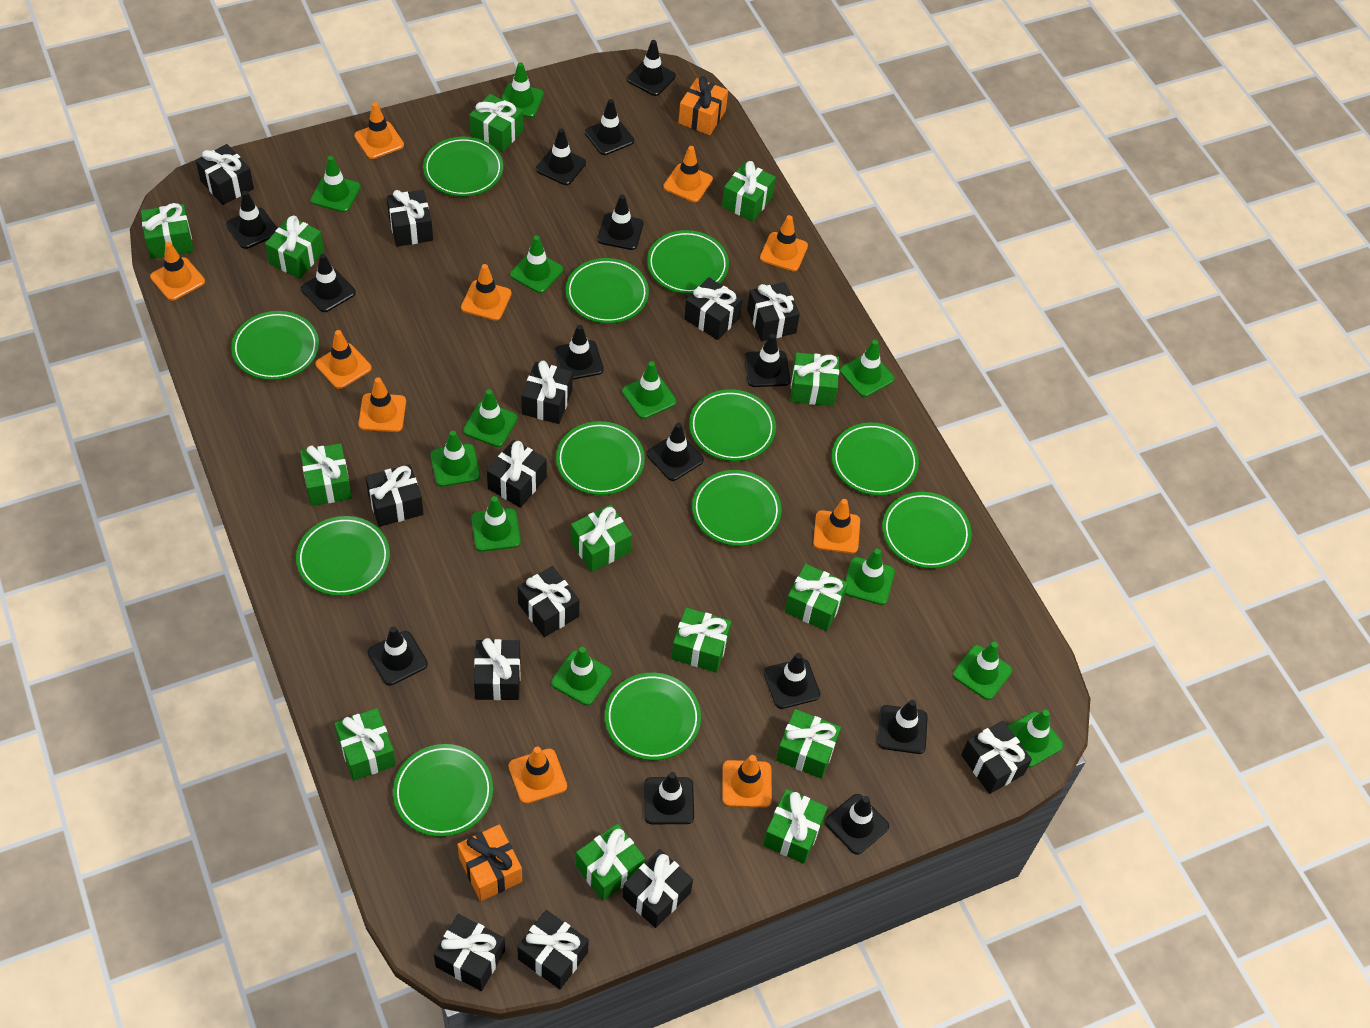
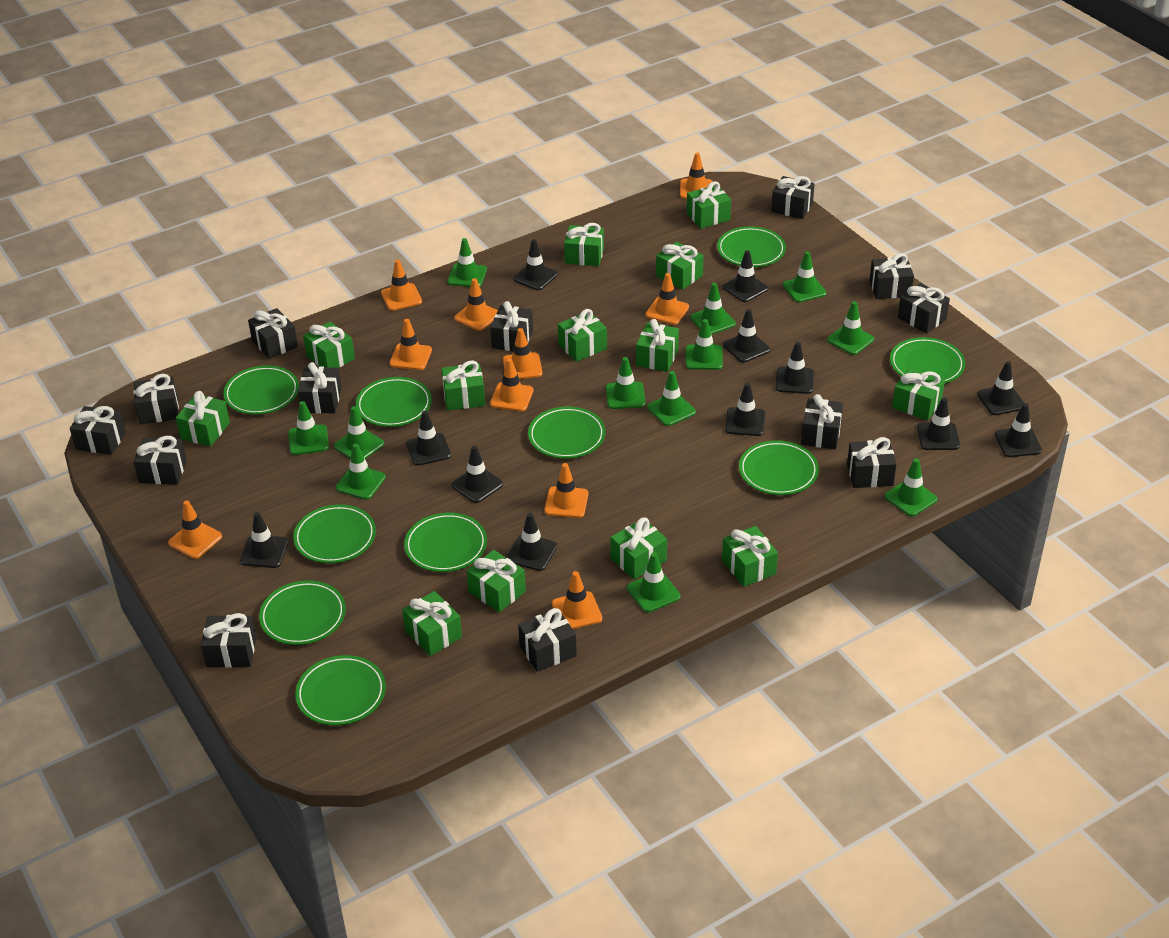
black traffic cone: [226,191,277,249] [301,254,356,312] [367,626,428,685] [536,128,586,185] [555,325,604,380] [585,99,634,155] [598,195,644,250] [627,40,676,96] [644,772,694,824] [647,423,704,481] [744,334,790,387] [764,653,820,709] [825,794,889,855] [878,700,928,754] = 14 -> [240,512,289,568] [406,411,451,466] [452,445,503,503] [506,513,557,571] [513,239,558,290] [723,250,768,302] [723,309,770,363] [725,383,766,436] [775,342,814,394] [917,397,960,450] [977,361,1024,415] [995,403,1042,457] = 12
green plate: [231,311,319,380] [296,516,390,596] [393,744,493,837] [423,137,503,197] [556,421,645,495] [566,258,649,324] [605,673,701,760] [647,230,729,294] [689,389,776,461] [692,470,781,546] [832,422,919,496] [882,492,972,569] = 12 -> [223,365,299,415] [259,581,346,645] [293,504,376,563] [295,655,386,725] [356,377,432,427] [404,513,487,572] [528,407,605,459] [717,226,786,267] [739,441,819,495] [890,337,965,383] = 10
orange gift: [457,824,522,901] [678,76,728,135] = 2 -> none = 0

